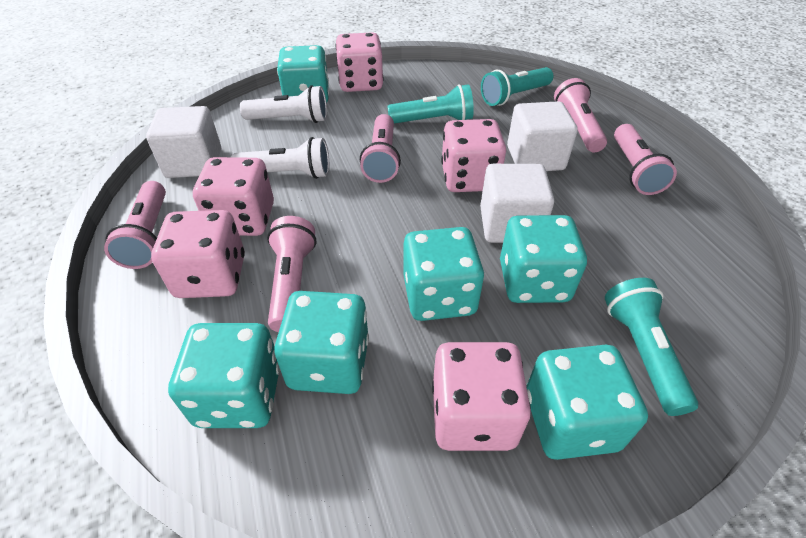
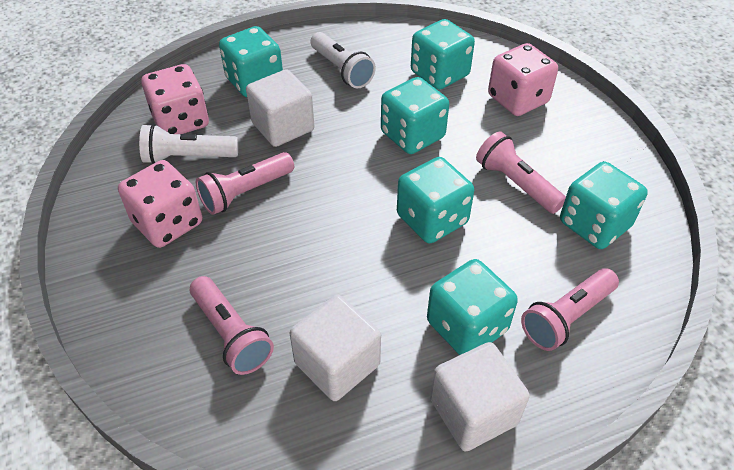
pink dice: [151,210,245,298] [193,157,274,236] [336,32,383,92] [432,342,531,451] [441,119,506,192] = 5 -> [118,160,202,248] [141,64,209,134] [488,43,558,116] = 3
pink flashlight: [104,181,166,269] [267,216,316,332] [360,114,401,183] [554,78,607,153] [614,124,677,195] = 5 -> [190,276,274,375] [196,152,294,215] [476,131,566,214] [521,268,619,351] = 4
turquoise flashlight: [387,84,474,124] [481,67,553,106] [605,278,698,416] = 3 -> none = 0

